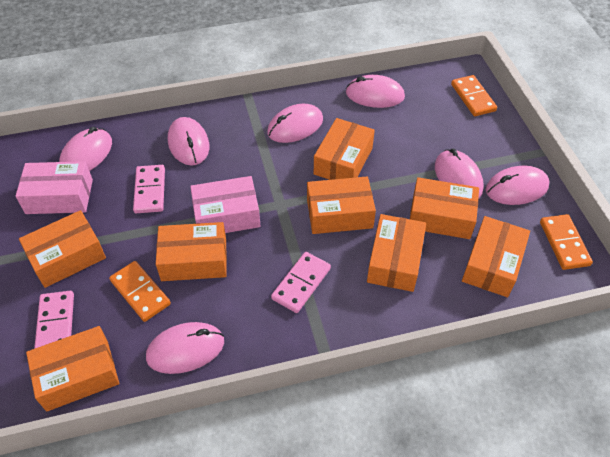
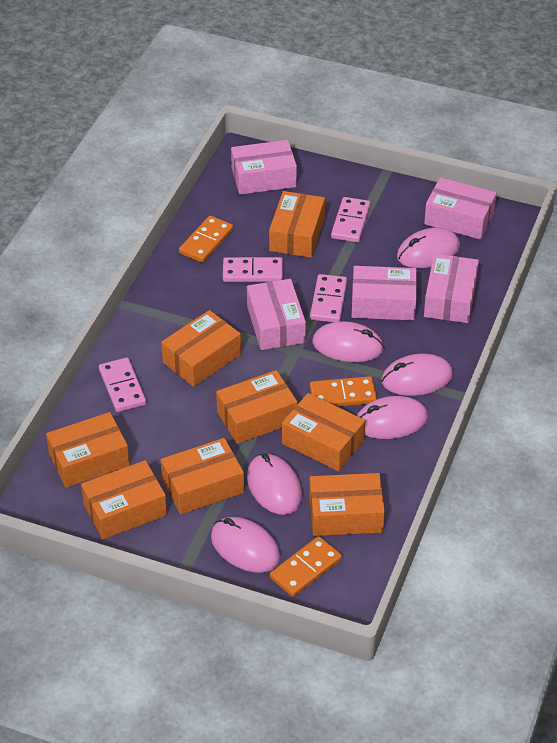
pink box: [16,161,93,214] [190,176,260,233] = 2 -> [231,140,297,195] [247,279,306,350] [351,266,417,320] [424,177,497,240] [424,254,479,323] = 5
pink domino: [34,291,74,349] [133,165,165,213] [271,252,331,313] = 3 -> [99,358,146,412] [223,257,283,282] [310,274,347,322] [331,197,371,242] = 4
pink mouse: [59,127,112,171] [146,322,224,374] [168,117,209,166] [267,104,323,143] [346,75,405,108] [435,149,484,199] [486,166,549,205] = 7 -> [211,517,280,573] [247,453,302,515] [313,321,384,362] [357,396,428,439] [381,354,453,396] [397,228,460,268] = 6

